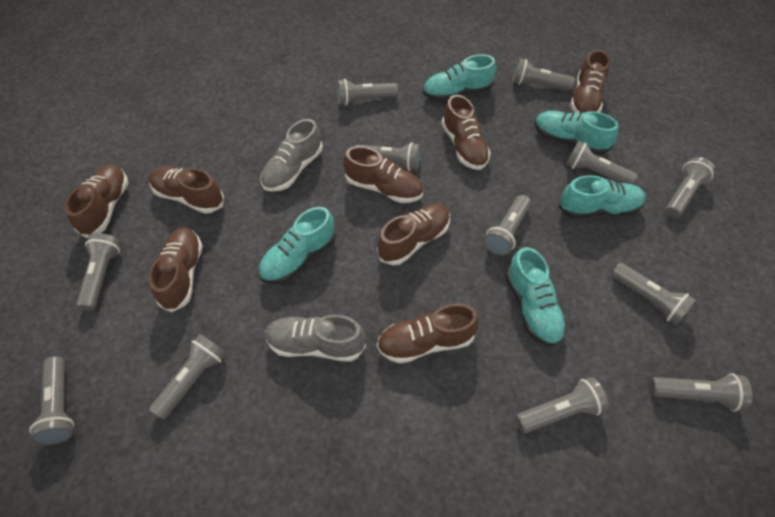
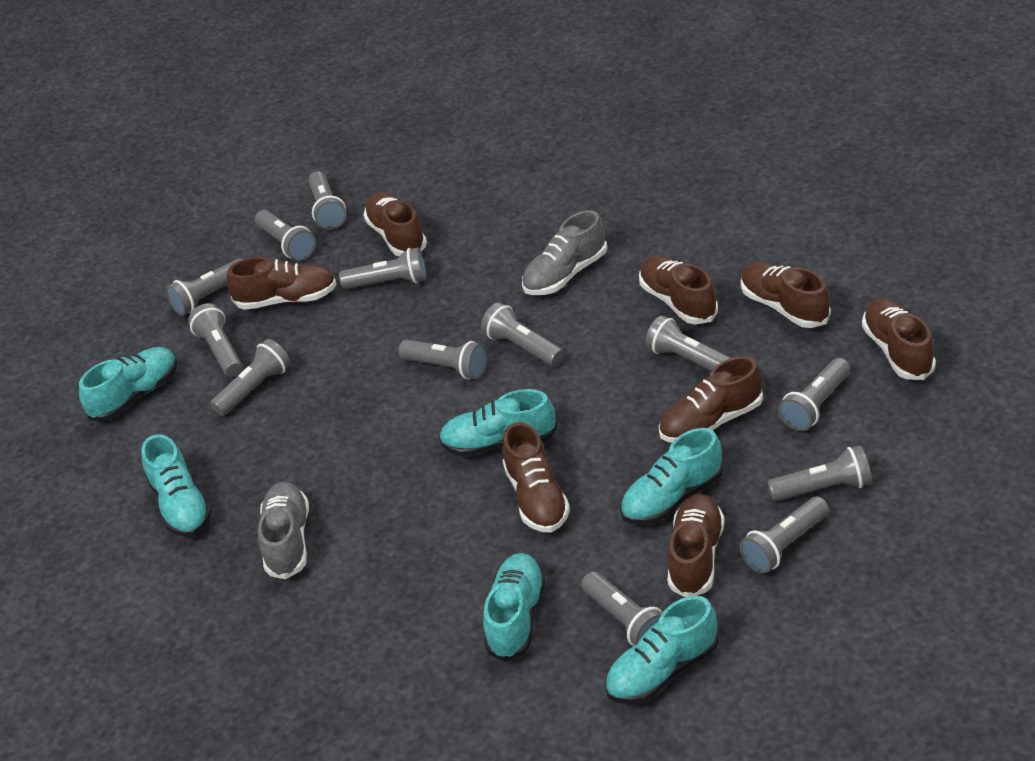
grey flashlight: [29,356,75,446] [76,233,121,311] [149,334,226,420] [337,79,398,106] [355,142,421,171] [484,195,531,256] [512,59,575,90] [516,377,609,433] [566,141,637,184] [611,263,696,325] [650,373,752,412] [665,157,715,218] = 12 -> [166,258,243,316] [188,303,243,377] [210,339,291,416] [255,210,316,261] [308,171,347,230] [339,247,426,289] [398,339,487,379] [481,302,564,366] [581,572,662,646] [645,315,731,371] [739,496,829,574] [767,446,872,501] [778,358,850,431] = 13
turquoise shoe: [258,207,336,284] [423,54,496,101] [505,247,567,347] [535,111,618,155] [559,175,646,218] = 5 -> [79,347,178,422] [142,434,212,537] [439,389,557,456] [483,553,546,662] [605,596,719,704] [620,428,724,525] = 6

